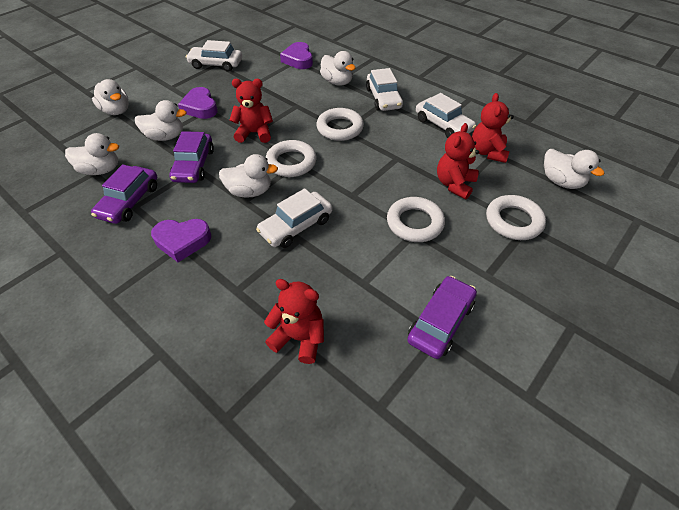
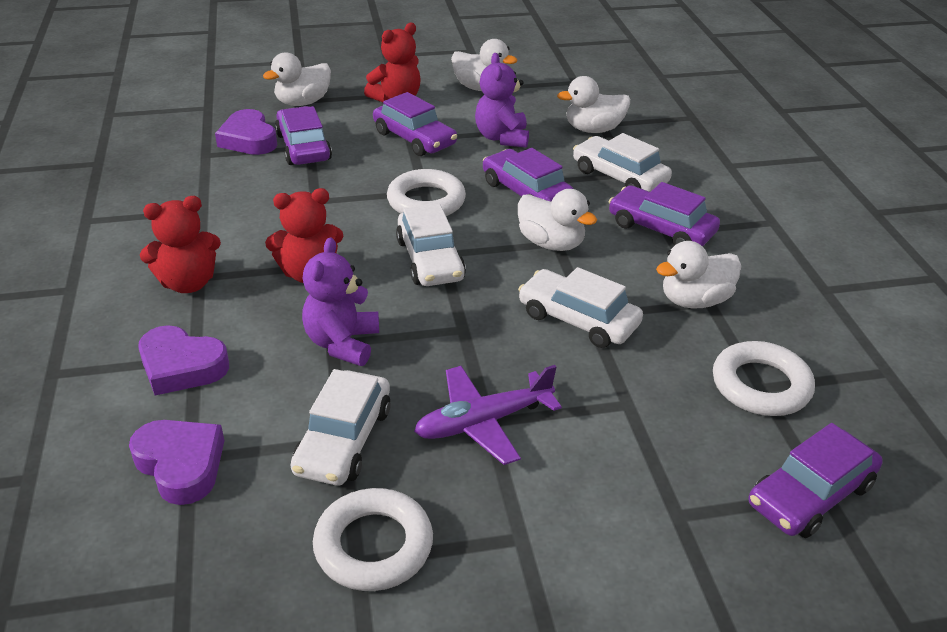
purple car: [91,164,157,224] [169,131,214,183] [407,276,477,359] = 3 -> [275,106,332,165] [373,92,457,156] [483,148,574,201] [609,182,720,246] [749,423,883,538] = 5
purple plane: none = 0 -> [414,365,562,465] = 1
purple teddy bear: none = 0 -> [302,237,379,366] [475,53,529,148] = 2
red teddy bear: [230,79,273,143] [264,279,324,364] [437,123,479,199] [472,93,514,163] = 4 -> [140,196,221,293] [265,188,344,283] [364,23,421,102] = 3
white duck: [65,133,119,175] [92,79,129,115] [135,100,186,141] [219,154,278,198] [320,51,356,86] [544,149,604,189] = 6 -> [263,52,331,106] [451,39,517,91] [518,189,597,251] [557,76,630,133] [656,241,741,309] = 5
white ring: [266,140,317,177] [316,108,364,141] [387,197,445,242] [486,195,546,240] = 4 -> [313,488,433,591] [387,169,466,216] [713,341,815,416] = 3

